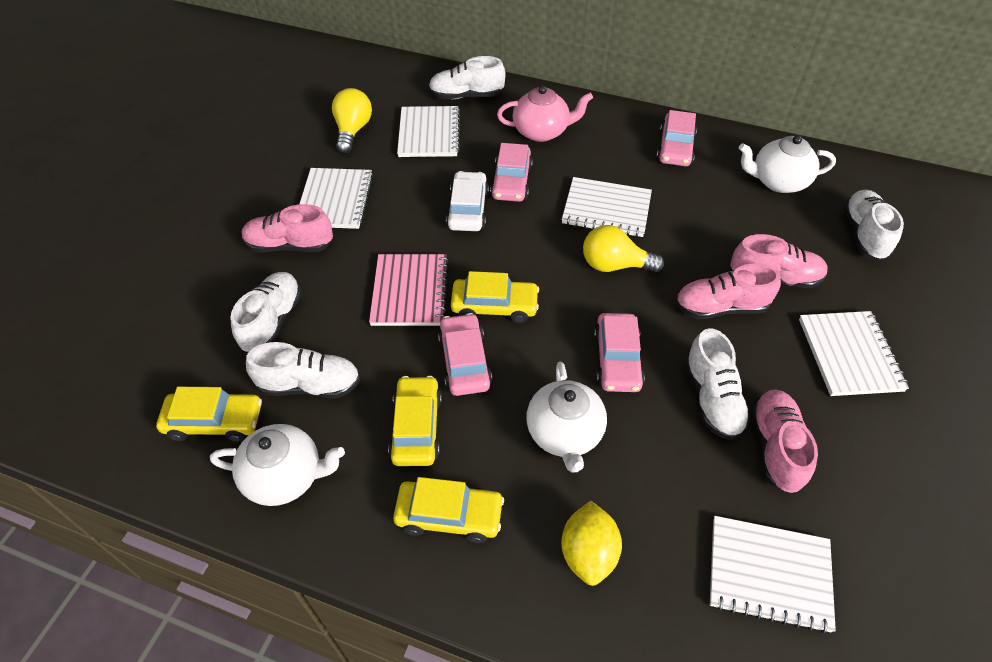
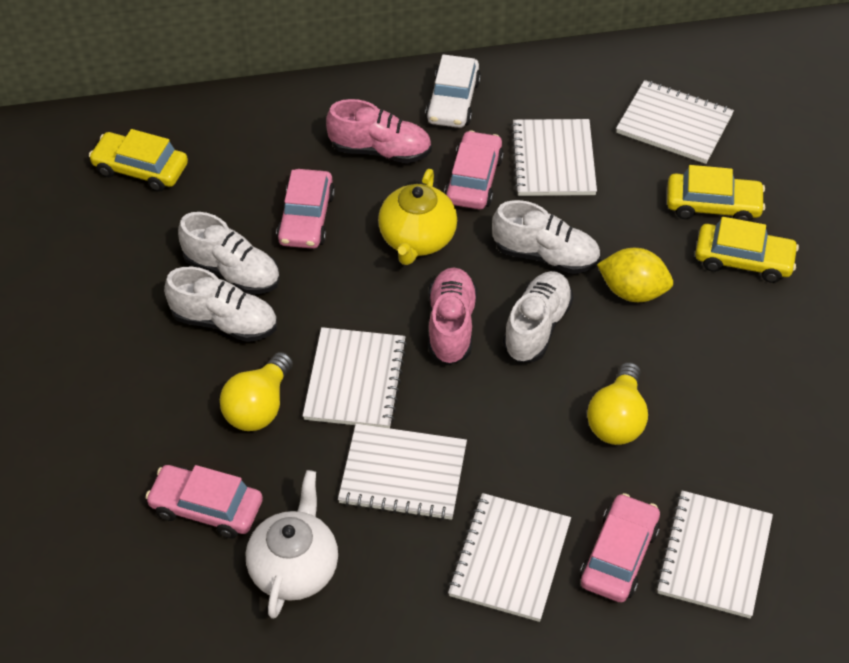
pink notebook: [369,254,448,326] = 1 -> none = 0
pink shoe: [242,204,333,253] [675,264,781,319] [730,234,828,288] [751,389,818,494] = 4 -> [326,99,432,163] [428,268,477,365] = 2
pink teapot: [497,86,593,142] = 1 -> none = 0
white notebook: [300,168,373,229] [397,106,460,157] [562,177,652,237] [710,516,836,634] [799,311,909,396] = 5 -> [303,327,407,428] [338,424,467,520] [448,493,571,622] [511,119,597,196] [616,80,734,164] [656,490,773,618] = 6
white shoe: [230,272,302,353] [246,342,360,398] [429,56,505,99] [685,328,751,440] [843,190,904,261] = 5 -> [164,267,277,342] [178,212,280,294] [492,200,600,274] [503,271,574,362] = 4
white teapot: [210,424,345,506] [526,362,607,473] [739,135,836,193] = 3 -> [246,470,338,619] = 1
yellow car: [156,387,262,442] [388,376,442,466] [393,477,504,543] [451,271,539,323] = 4 -> [89,129,188,192] [667,165,765,222] [695,217,799,283] = 3
yellow teapot: none = 0 -> [378,169,457,265] = 1

